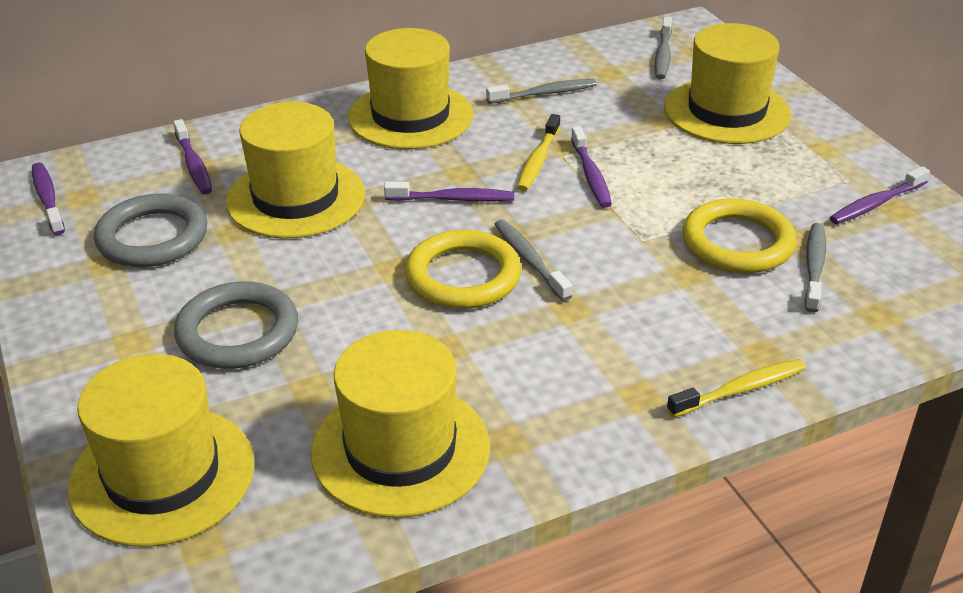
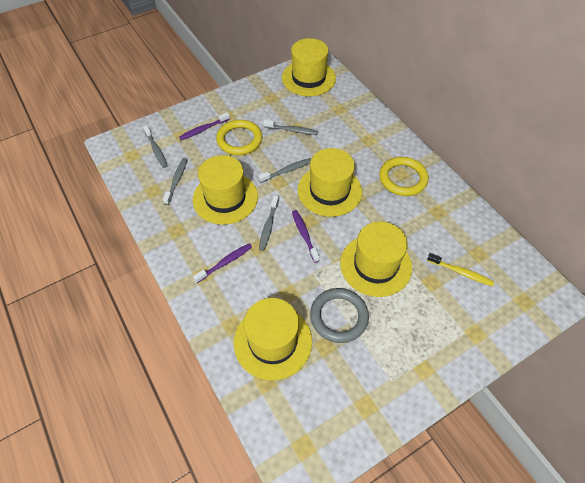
grey ring: [94,193,207,267] [174,281,298,369] = 2 -> [310,288,369,343] = 1
grey toothbrush: [486,79,597,104] [494,220,572,301] [655,17,672,79] [804,223,826,313] = 4 -> [143,125,168,168] [163,158,188,205] [258,158,311,183] [259,195,279,251] [263,120,318,135] = 5
purple toothbrush: [32,163,65,235] [173,119,212,194] [384,182,514,202] [571,127,612,208] [829,166,930,224] = 5 -> [179,112,230,140] [193,243,252,283] [292,210,320,263] = 3
yellow toothbrush: [517,114,560,191] [667,359,806,417] = 2 -> [427,253,494,286] = 1

